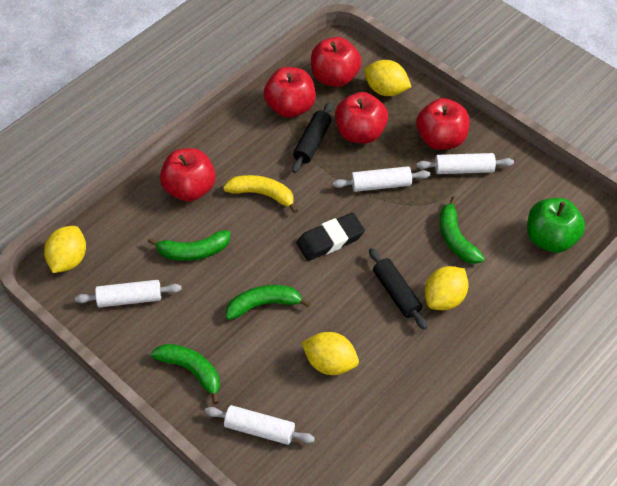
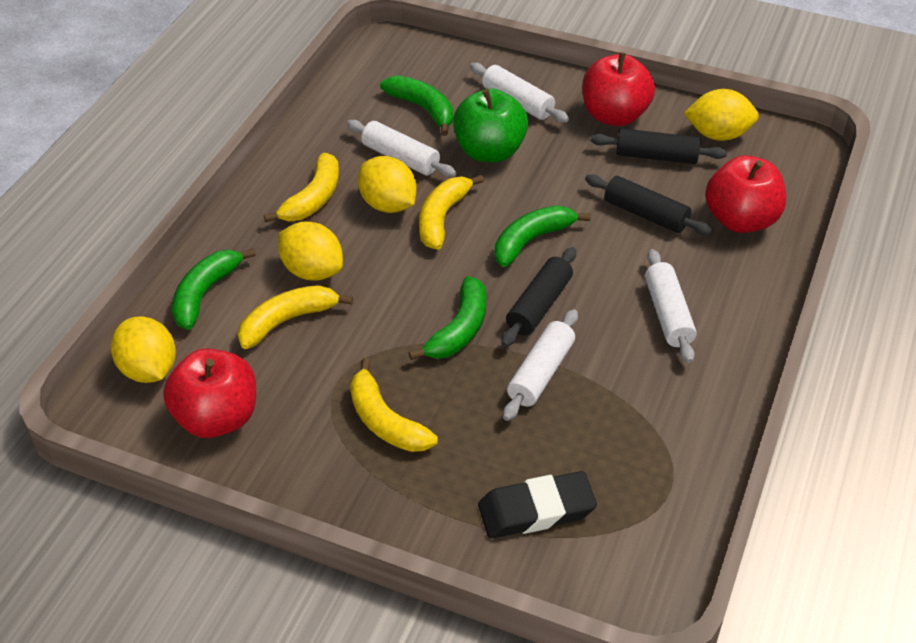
black rolling pin: [292,102,333,173] [369,248,427,330] = 2 -> [501,247,576,347] [585,174,712,235] [590,128,727,164] = 3
red apple: [160,148,216,202] [264,67,316,118] [311,37,362,87] [335,92,388,143] [416,98,470,150] = 5 -> [163,348,256,438] [582,52,655,126] [705,155,786,233] = 3
yellow banana: [223,175,298,213] = 1 -> [238,285,353,349] [264,153,339,222] [350,358,438,452] [419,175,484,250] = 4

